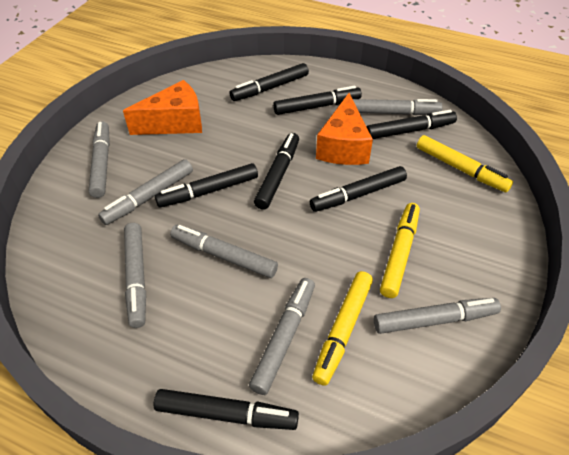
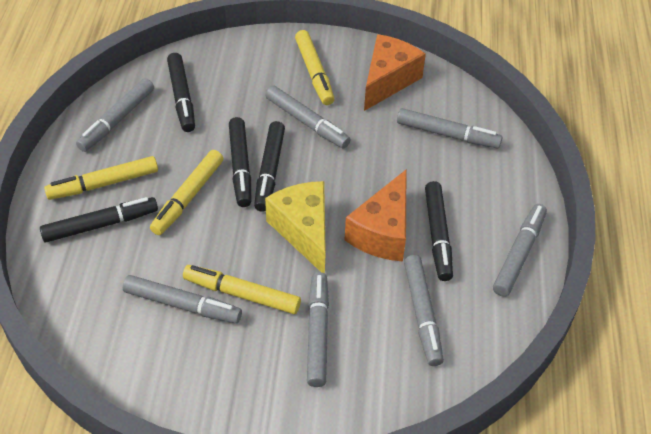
black marker: [154,389,299,430] [155,163,258,208] [229,63,309,101] [254,133,299,210] [273,86,362,115] [310,166,407,212] [366,110,457,139] = 7 -> [40,197,158,242] [167,53,195,132] [229,117,251,207] [254,121,285,212] [425,181,453,281] = 5
yellow cheese: none = 0 -> [265,181,326,273] = 1
yellow marker: [312,271,373,386] [380,203,420,298] [417,135,513,192] = 3 -> [44,156,158,200] [150,150,223,235] [183,265,301,314] [295,30,334,105] = 4

